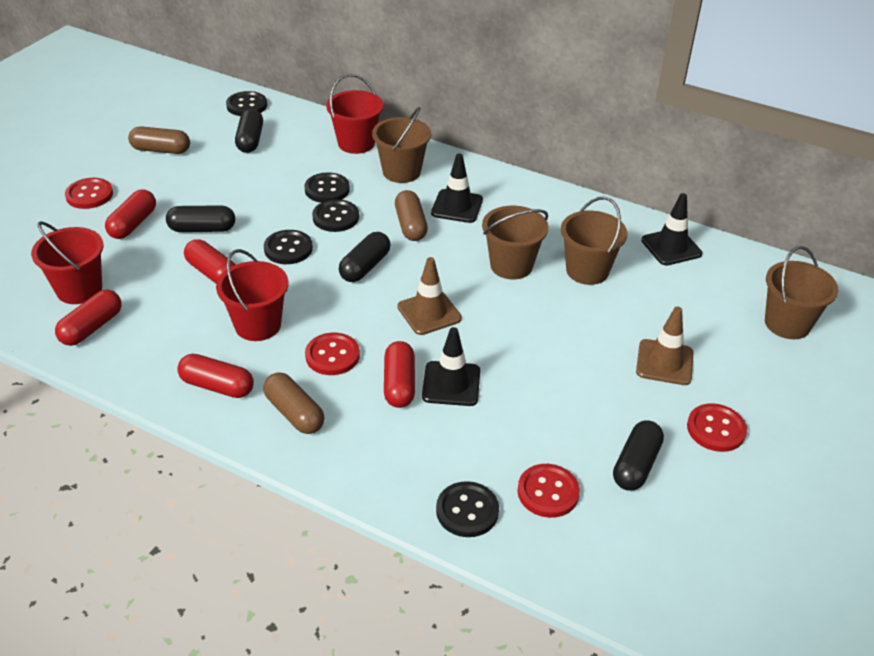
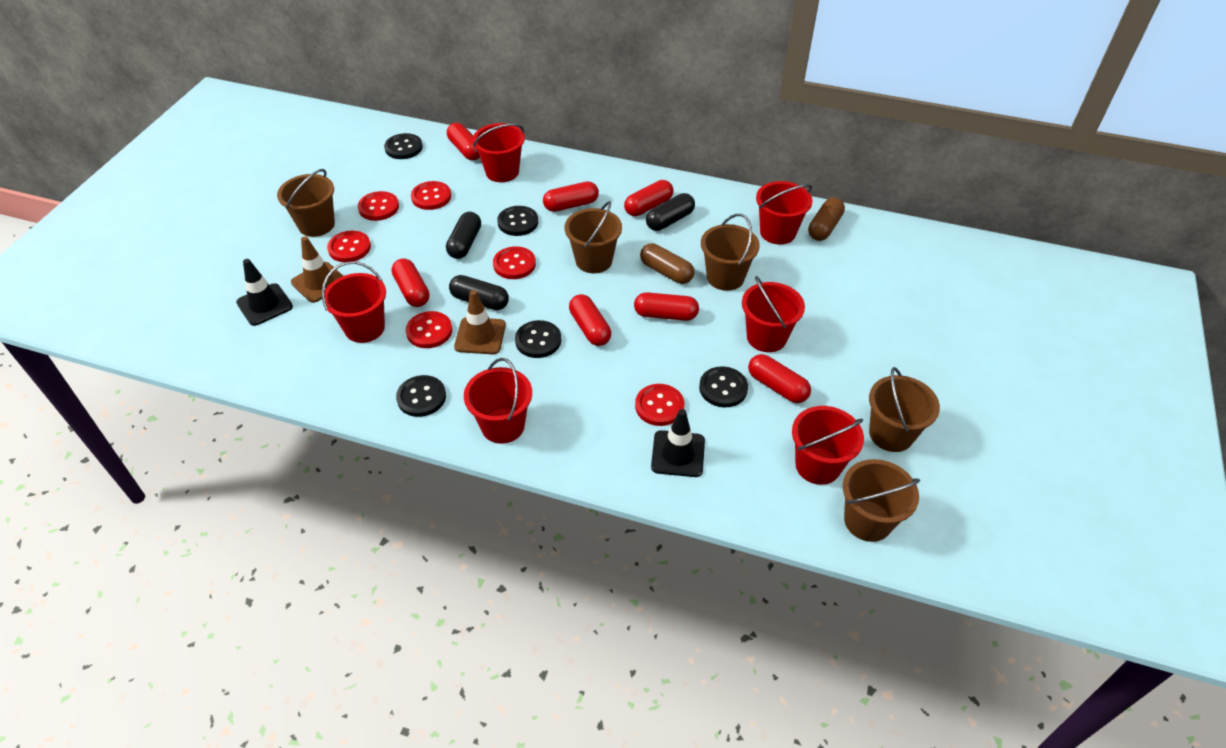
black capsule: [166,205,235,232] [235,109,263,153] [339,232,391,282] [613,420,664,491] = 4 -> [446,212,481,259] [449,275,509,310] [646,193,695,231] = 3
black traffic cone: [422,327,480,406] [431,153,483,223] [641,193,702,266] = 3 -> [236,259,293,326] [651,409,705,477] = 2
brown bucket: [372,107,431,183] [482,206,548,280] [561,197,627,285] [765,246,838,339] = 4 -> [277,169,335,237] [565,201,622,273] [701,214,760,291] [843,459,920,542] [869,367,940,452] = 5
brown capsule: [128,126,190,154] [263,372,324,434] [395,190,428,241] = 3 -> [640,243,695,284] [808,197,845,241] = 2
red bucket: [31,221,104,304] [216,249,289,341] [326,74,384,154] = 3 -> [322,261,386,343] [464,358,532,444] [473,123,525,182] [742,276,805,352] [756,181,812,244] [792,406,864,485] = 6
red button: [65,178,113,209] [305,333,360,375] [517,464,580,518] [687,403,747,452] = 4 -> [327,231,371,262] [358,191,399,221] [405,311,452,348] [411,181,451,210] [493,246,536,279] [635,384,684,426] = 6
red capsule: [55,290,122,346] [105,189,156,239] [177,354,254,398] [184,239,236,283] [384,341,415,408] = 5 -> [391,258,429,307] [447,123,480,160] [543,181,599,212] [569,294,611,346] [624,180,674,216] [634,292,699,321] [748,354,811,403] = 7

